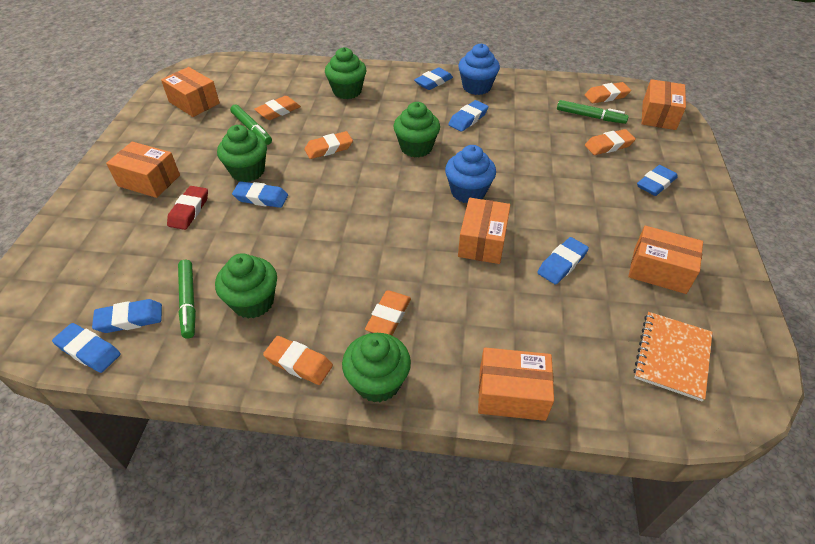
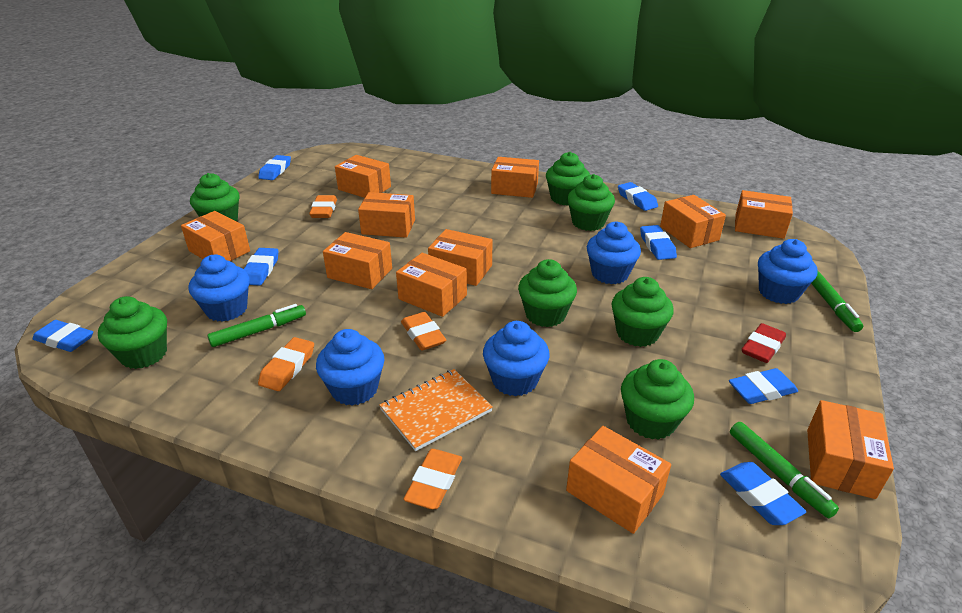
blue cupcake: [445,145,496,203] [458,43,500,95] = 2 -> [189,255,250,322] [316,329,385,406] [483,321,550,396] [587,222,641,284] [758,239,818,304] = 5
green cupcake: [215,253,277,318] [217,125,267,182] [325,47,366,99] [342,333,411,403] [394,102,440,157] = 5 -> [98,296,167,369] [190,173,240,222] [518,259,577,327] [546,152,590,206] [567,174,615,231] [611,277,674,347] [621,359,694,440] = 7
orange box: [106,142,180,198] [161,67,220,117] [458,198,510,264] [478,347,554,421] [628,226,703,294] [642,79,686,130] = 6 -> [181,211,250,261] [323,232,392,289] [335,155,391,198] [358,192,415,238] [396,253,467,317] [428,229,492,286] [491,157,539,198] [566,426,671,534] [660,195,726,248] [735,190,793,239] [807,400,894,499] = 11
orange eraser: [254,96,301,120] [263,336,333,385] [304,131,353,159] [365,290,411,335] [585,82,631,103] [585,129,636,155] = 6 -> [258,337,314,391] [309,195,337,218] [401,312,446,351] [403,449,462,509] = 4

